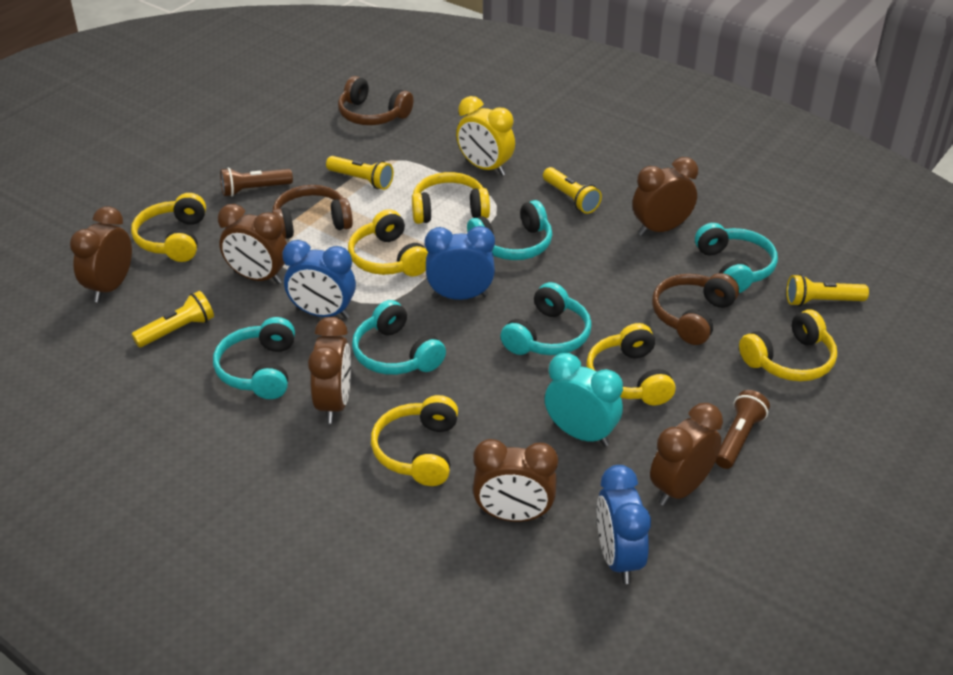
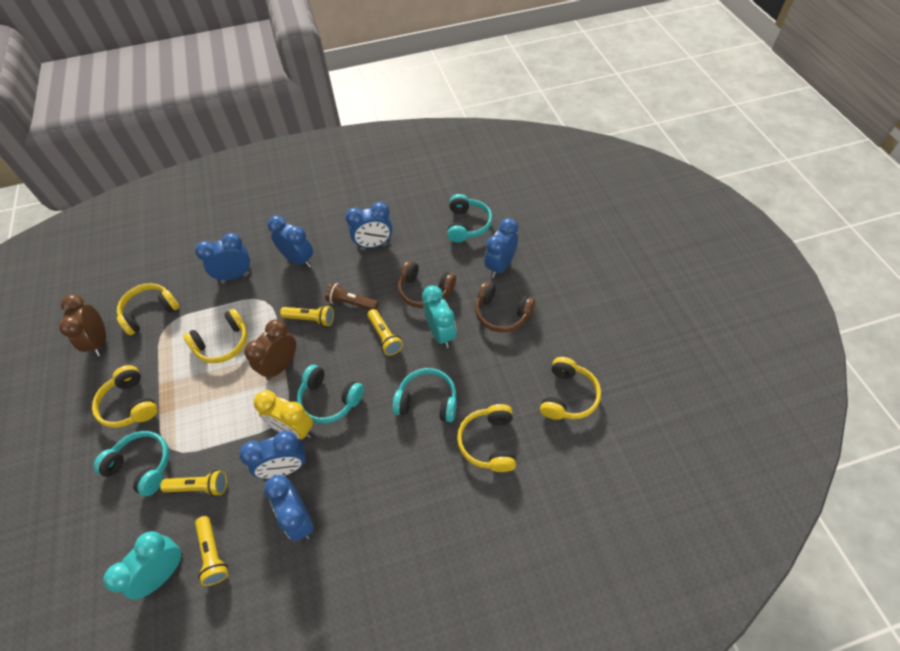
blue clock: [282,240,356,319] [425,226,495,300] [597,465,651,584] = 3 -> [195,233,252,282] [239,431,306,478] [264,475,314,541] [268,216,313,268] [345,202,393,249] [484,218,518,278] = 6
brown clock: [70,206,132,302] [218,204,287,284] [308,317,351,424] [473,439,558,522] [632,157,698,236] [650,403,723,506] = 6 -> [59,294,106,356] [244,319,296,380] = 2
brown flashlight: [220,168,293,197] [715,390,770,469] = 2 -> [325,283,378,310] = 1
brown headphones: [272,185,353,239] [338,76,414,125] [652,273,739,345] = 3 -> [398,261,456,308] [475,282,535,332] = 2
turquoise clock: [545,353,623,447] = 1 -> [103,531,183,600] [422,285,456,348] = 2
turquoise headphones: [213,317,295,399] [352,300,446,375] [467,200,552,260] [500,282,592,355] [695,223,778,293] = 5 -> [93,431,169,496] [297,365,364,423] [392,368,457,422] [447,194,493,243] = 4
yellow headphones: [131,193,206,262] [348,209,428,276] [371,395,458,486] [412,172,490,224] [586,323,676,405] [739,309,837,381] = 6 -> [92,365,158,428] [117,283,179,335] [183,308,247,363] [457,404,516,472] [540,357,601,420] = 5

